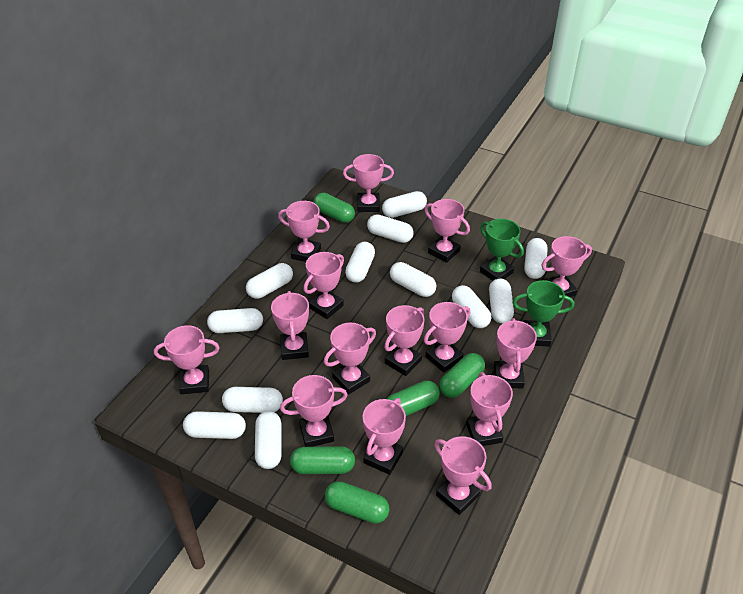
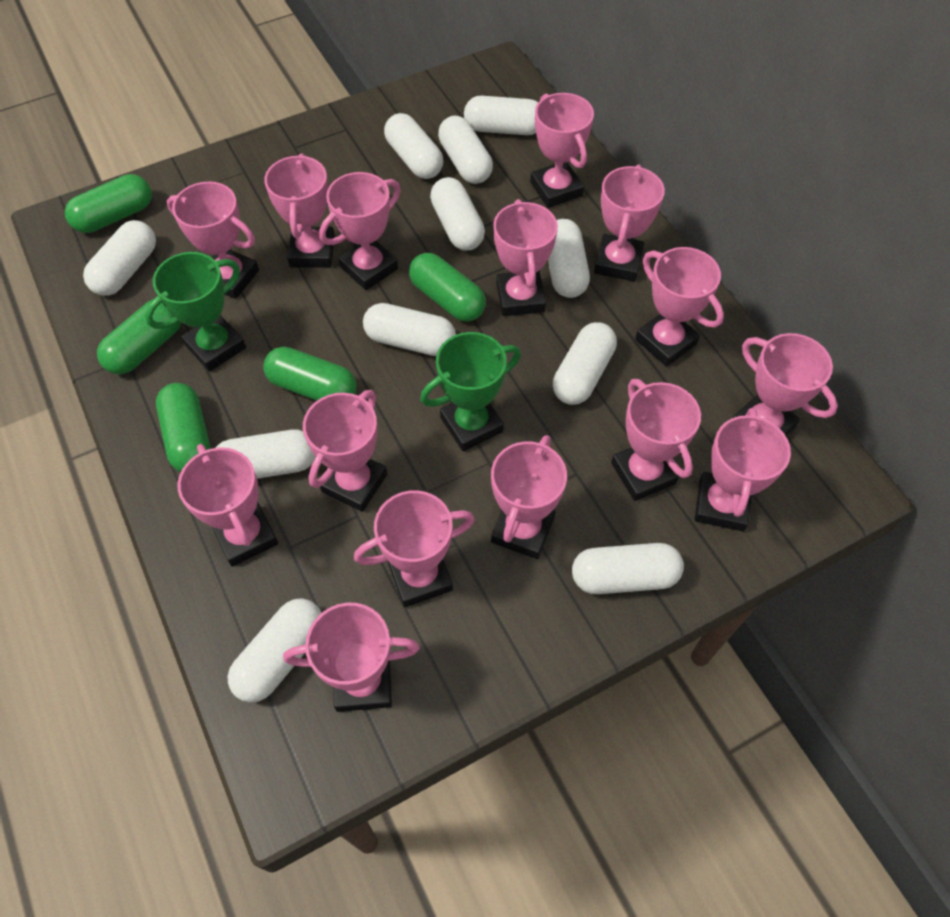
white capsule: [183,411,246,439] [207,308,263,333] [222,387,283,413] [246,263,293,299] [255,411,282,469] [345,242,375,283] [367,214,414,243] [382,191,427,218] [390,262,436,297] [452,285,491,328] [489,279,514,323] [524,238,548,279] = 12 -> [83,220,156,296] [216,430,316,479] [228,598,321,703] [363,303,456,356] [384,113,443,179] [430,177,485,251] [438,116,493,184] [464,96,539,135] [548,219,590,298] [553,322,617,405] [572,543,684,594] = 11

